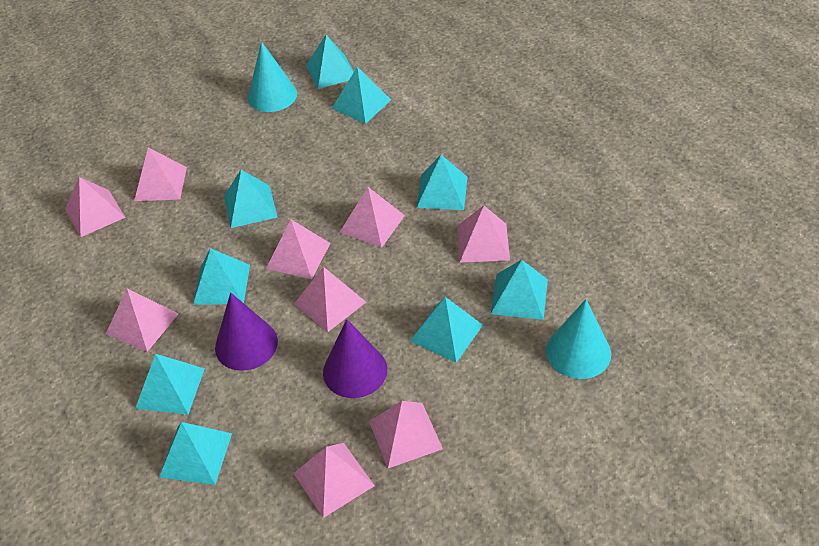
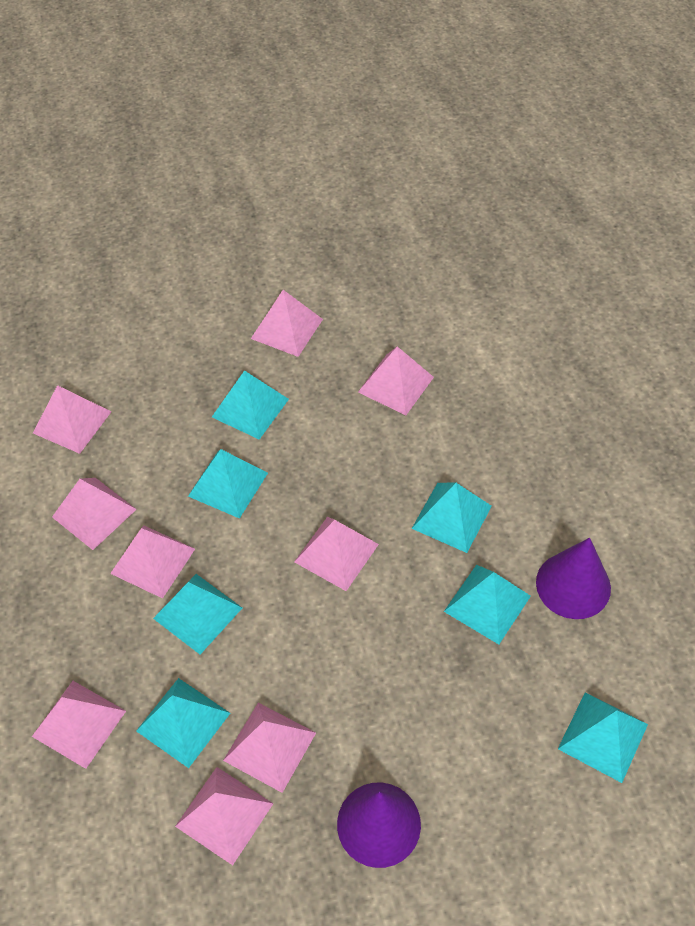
turquoise cone: [248,42,297,112] [546,299,611,379] = 2 -> none = 0
turquoise pyramid: [135,354,205,415] [159,422,232,485] [193,248,250,305] [224,170,278,228] [306,35,354,89] [332,67,391,124] [410,297,483,363] [416,155,467,210] [490,260,548,320] = 9 -> [136,678,230,768] [153,574,242,654] [188,449,268,519] [212,370,289,440] [412,482,492,553] [444,565,531,644] [558,692,648,783] = 7

